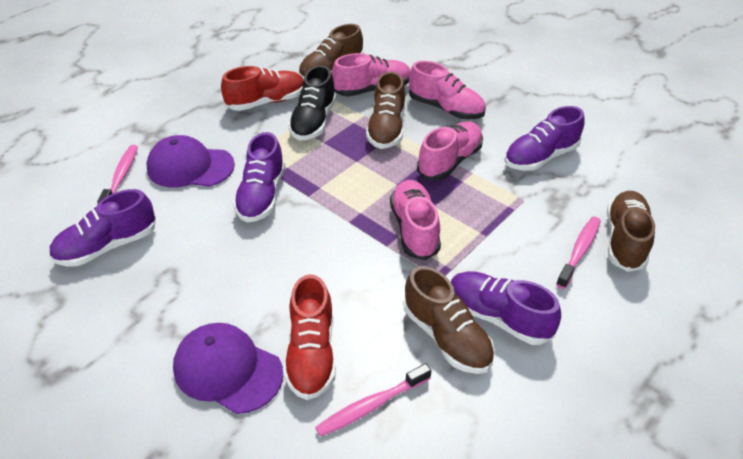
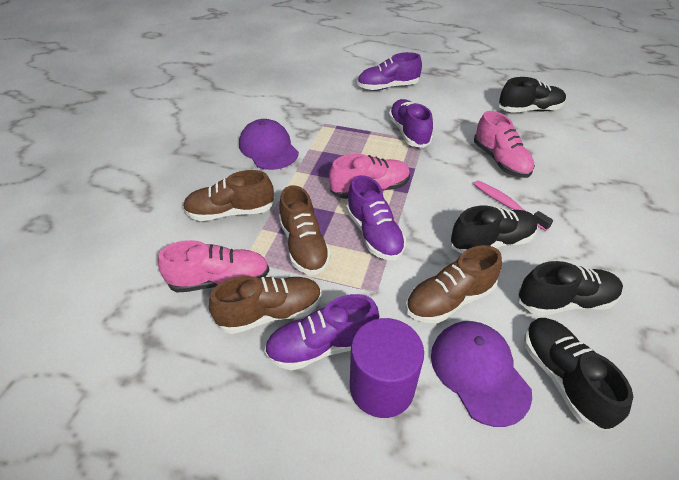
black shoe: [288,65,336,141] = 1 -> [451,206,538,254] [499,77,566,113] [518,261,623,316] [524,318,633,431] = 4
pink shoe: [332,53,410,97] [390,180,441,260] [409,61,486,119] [417,121,483,180] = 4 -> [158,240,269,293] [329,154,410,199] [474,111,535,178] = 3
pink toothbrush: [97,145,138,203] [315,363,431,437] [556,217,601,289] = 3 -> [474,180,553,231] = 1
purple cylinder: none = 0 -> [350,318,424,418] = 1
red shoe: [221,66,304,111] [284,274,336,400] = 2 -> none = 0

